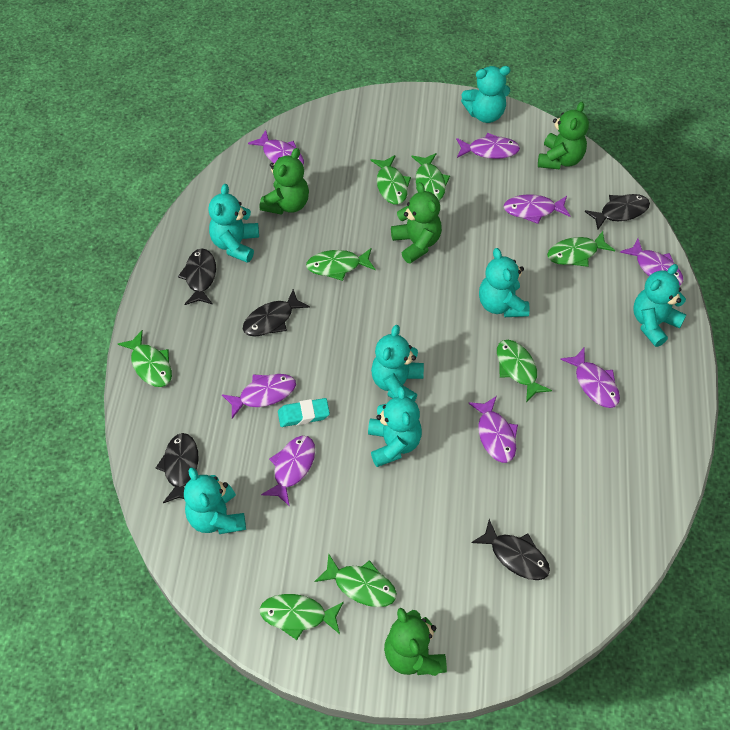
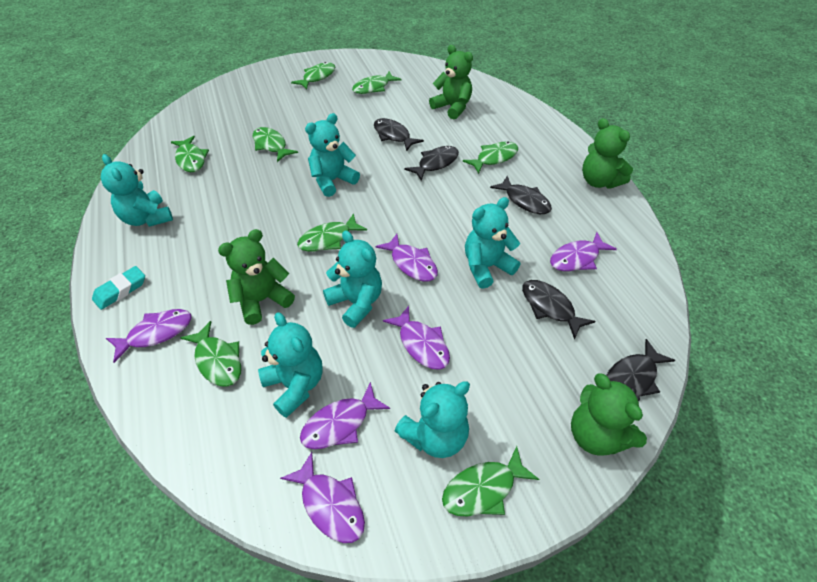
purple fish: [222,374,296,418] [248,130,304,165] [261,436,315,505] [456,133,520,159] [468,396,518,463] [504,194,570,224] [560,348,620,408] [620,239,683,285] = 8 -> [106,309,192,363] [280,452,365,543] [300,382,390,449] [375,234,438,281] [383,306,450,370] [550,232,617,271] = 6
turquoise teddy bear: [184,467,246,534] [208,184,259,263] [368,386,422,467] [371,325,424,401] [461,66,511,123] [479,248,530,317] [633,264,686,347] = 7 -> [101,154,173,227] [258,312,323,418] [305,113,360,197] [323,230,382,328] [395,381,470,458] [465,197,520,289] = 6

